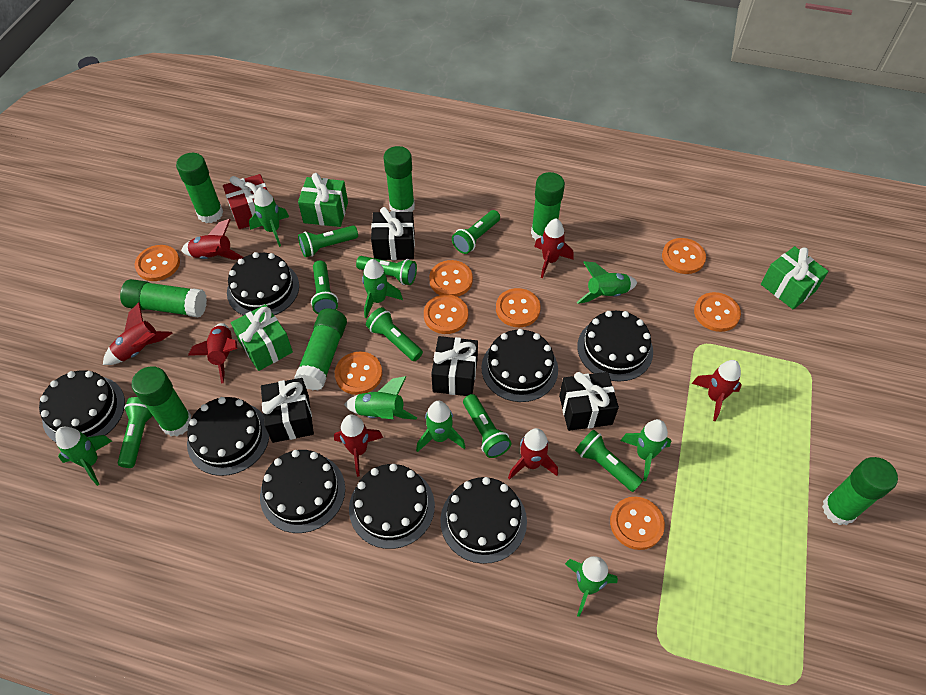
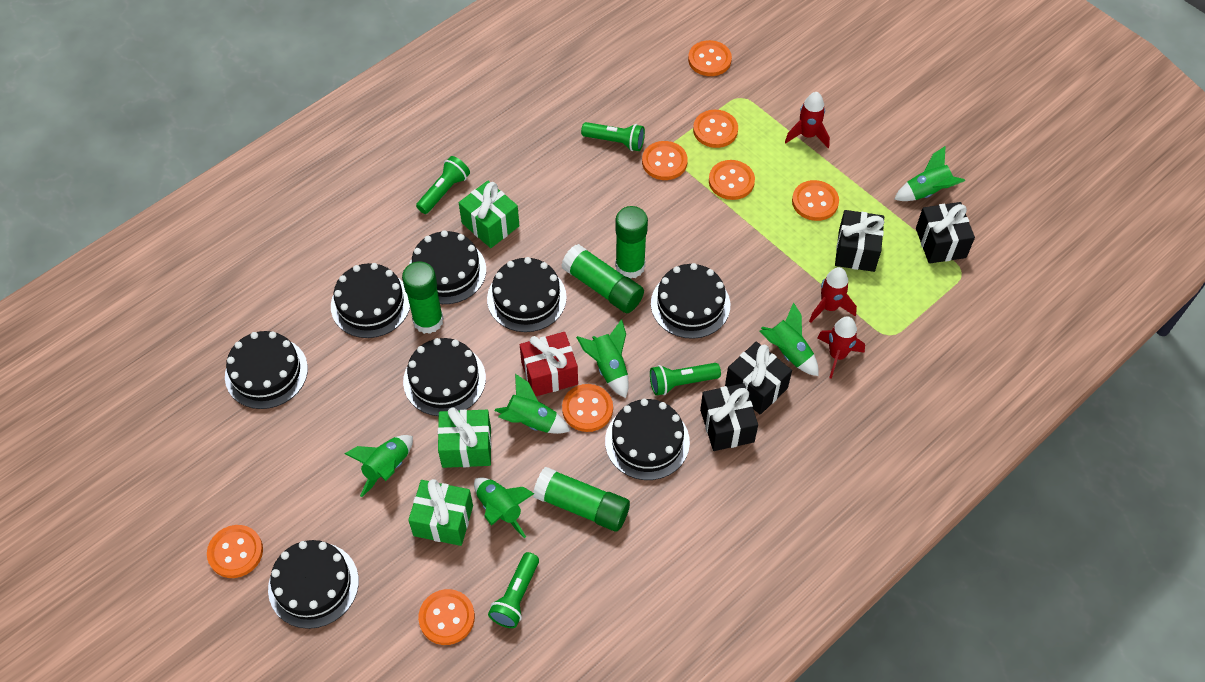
green flashlight: [118,397,153,468] [298,226,358,257] [311,260,338,314] [356,256,417,285] [366,307,423,361] [452,210,500,254] [463,394,512,458] [575,430,643,492] = 8 -> [416,156,470,214] [488,552,539,628] [581,122,645,151] [650,363,721,396] = 4
green glue stick: [120,279,207,317] [132,366,191,436] [176,153,223,223] [294,308,347,390] [384,146,415,212] [531,172,565,240] [822,457,898,525] = 7 -> [402,262,444,334] [533,467,630,532] [561,244,644,313] [615,206,648,279] = 4
green rocket: [55,427,112,486] [249,187,289,247] [344,376,417,420] [362,259,403,318] [416,401,465,452] [565,556,618,617] [577,261,637,304] [620,419,671,481] = 8 -> [345,435,413,497] [474,477,534,538] [494,374,570,434] [576,319,629,398] [760,302,819,376] [894,146,965,201] = 6
red rocket: [103,302,172,365] [181,219,244,260] [188,323,237,384] [334,415,383,477] [508,428,558,480] [534,218,574,278] [691,360,742,421] = 7 -> [785,92,830,148] [809,267,857,323] [817,316,865,379] = 3

